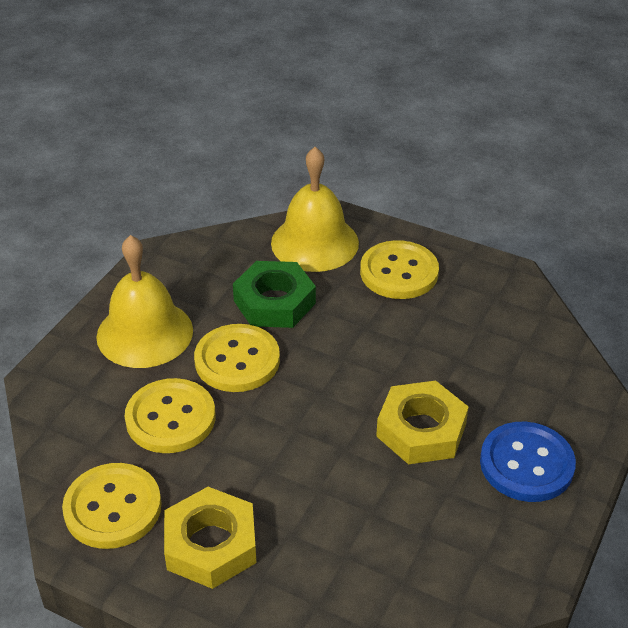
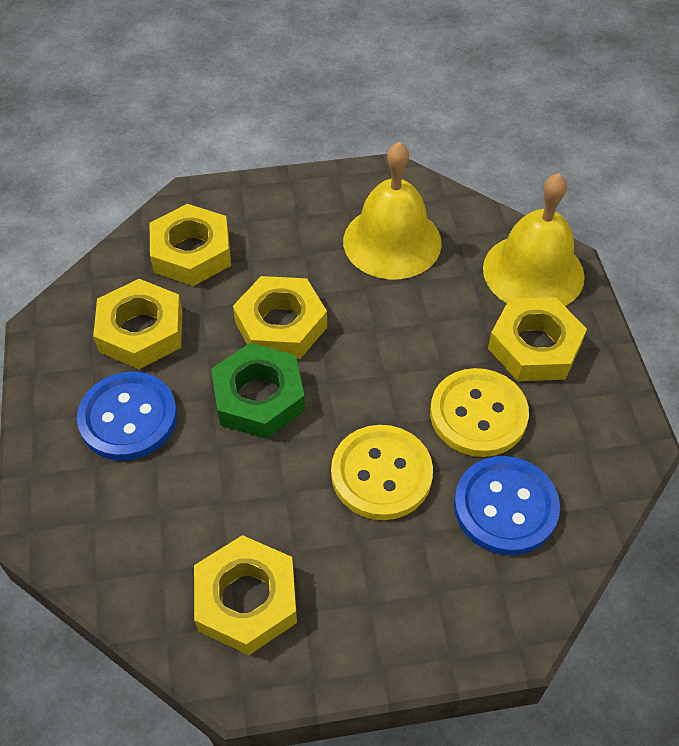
blue button: [480,422,576,502] = 1 -> [77,372,177,461] [454,456,560,555] = 2
yellow button: [62,463,162,549] [124,378,216,453] [194,324,280,392] [360,240,439,299] = 4 -> [331,425,433,520] [430,368,529,457] = 2
yellow nut: [164,487,257,589] [376,381,469,464] = 2 -> [93,279,183,369] [150,204,231,286] [194,535,297,655] [233,276,327,359] [488,297,587,381] = 5

